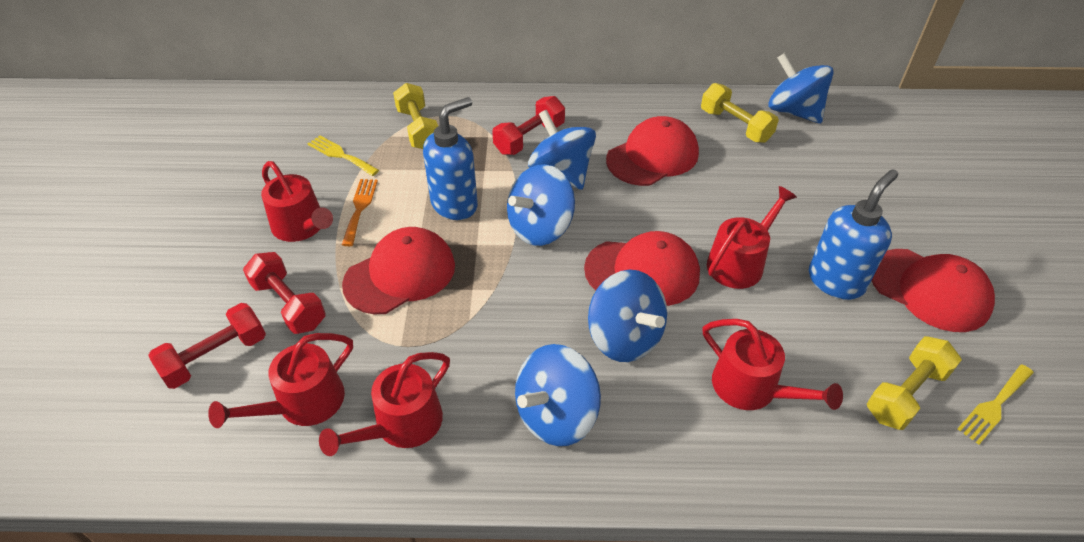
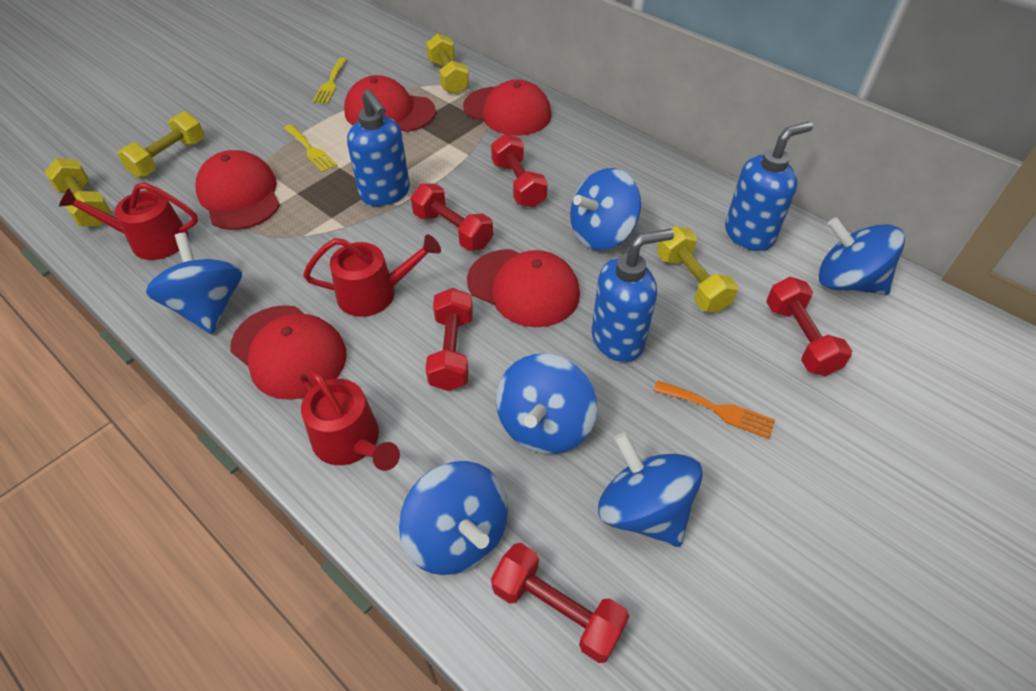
blue soap dispenser: [423,97,478,220] [809,169,898,300] = 2 -> [347,90,410,206] [592,229,674,362] [725,122,813,251] = 3
blue spinning top: [507,164,575,246] [515,344,601,446] [528,110,596,190] [588,269,667,362] [768,53,834,123] = 5 -> [146,233,242,334] [399,461,508,575] [496,354,597,454] [570,168,641,250] [598,432,703,547] [818,217,905,295] = 6
red cap: [342,227,455,314] [584,231,700,306] [606,116,699,186] [871,249,995,332] = 4 -> [195,150,280,230] [230,305,347,400] [344,75,436,132] [463,79,552,136] [467,249,580,327] = 5
red dumbbell: [148,303,266,389] [243,252,326,334] [492,96,565,155] = 3 -> [411,183,493,251] [426,288,473,391] [491,134,548,208] [491,543,629,663] [766,277,852,376] = 5
red watering can: [208,333,353,428] [261,161,333,242] [319,352,450,456] [703,319,843,410] [707,186,797,289] = 5 -> [59,182,198,260] [299,368,400,471] [303,234,441,317] = 3
yellow dumbbell: [393,83,438,149] [701,83,779,143] [867,336,962,430] = 3 -> [44,158,112,227] [117,111,205,178] [426,34,469,94] [657,226,738,313] = 4

